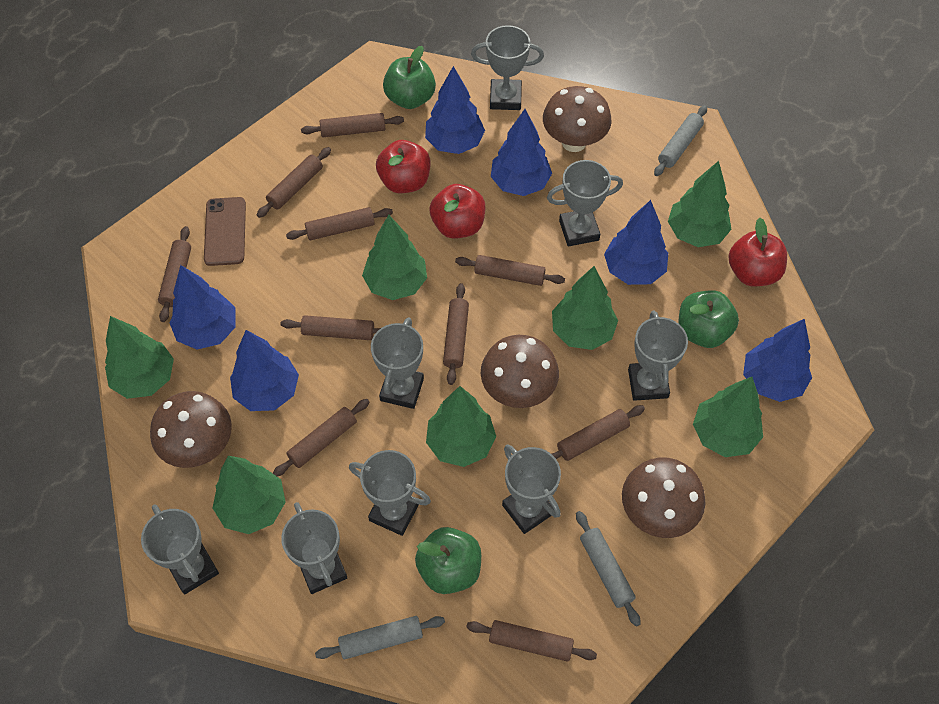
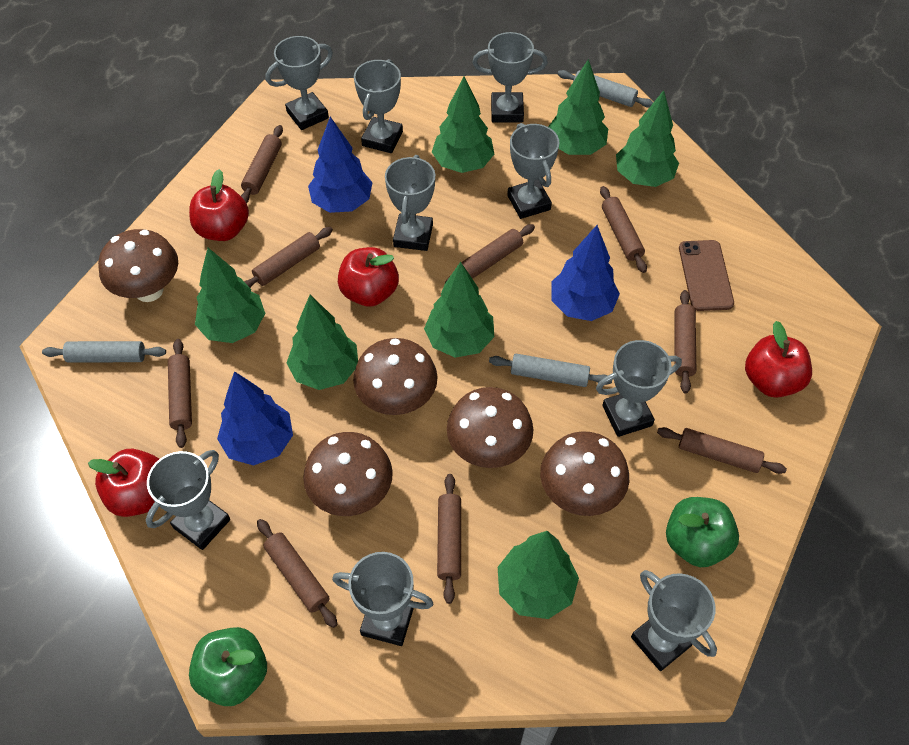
blue tree: [169,265,236,349] [230,330,299,411] [425,66,485,154] [491,109,552,196] [604,200,668,285] [743,319,812,402] = 6 -> [217,371,293,466] [308,117,373,213] [551,225,620,321] = 3
brown mushroom: [150,391,232,468] [481,335,559,408] [543,86,611,152] [622,458,706,538] = 4 -> [98,229,178,302] [303,432,393,516] [353,338,438,415] [447,387,534,468] [540,431,629,516] = 5
brown rolling pin: [158,226,191,322] [257,147,331,218] [273,399,369,477] [280,315,381,340] [286,207,393,240] [301,113,404,137] [443,283,469,385] [455,255,565,286] [466,620,597,662] [552,405,645,461] = 10 -> [168,339,192,448] [241,125,283,203] [244,227,333,288] [257,519,337,628] [437,474,461,604] [445,224,535,283] [600,186,647,273] [657,427,787,474] [675,290,696,393] = 9
green apple: [383,46,436,109] [415,527,481,594] [679,290,739,348] = 3 -> [189,627,267,706] [666,497,739,567] = 2
grey trophy: [141,504,219,594] [281,502,347,594] [349,450,431,536] [371,317,424,409] [471,25,544,110] [502,445,561,534] [547,160,623,246] [628,310,688,401] = 8 -> [146,450,230,550] [266,36,333,130] [332,552,433,646] [354,59,403,153] [385,155,435,251] [472,32,548,122] [507,123,560,219] [596,340,682,437] [631,570,717,671] = 9
red apple: [376,140,430,193] [429,184,485,239] [728,218,787,286] = 3 -> [88,448,159,517] [189,169,249,241] [338,247,399,307] [745,321,812,398] = 4

